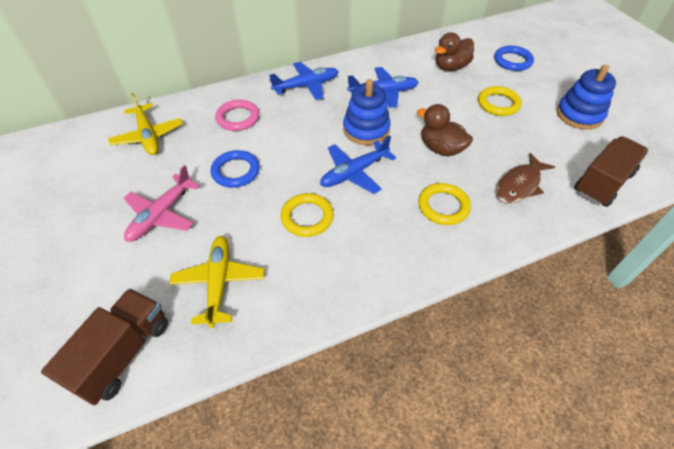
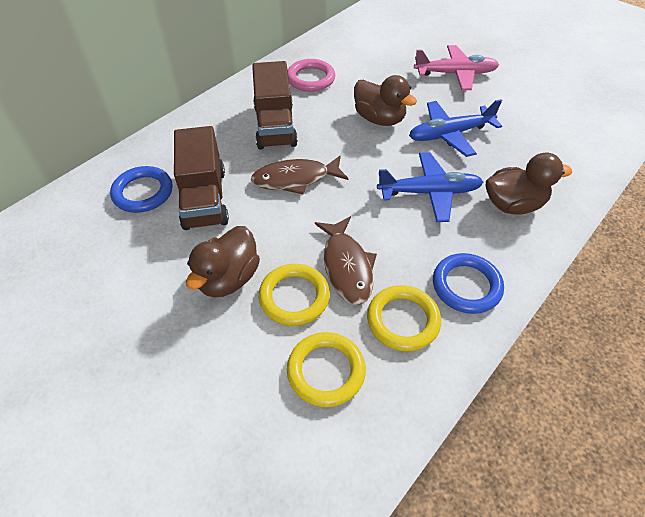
blue plane: [269,62,339,100] [320,136,396,194] [347,67,419,108] = 3 -> [377,152,483,222] [409,99,502,157] = 2
blue stacking toy: [343,79,390,145] [557,65,616,130] = 2 -> none = 0
brown duck: [417,104,473,156] [435,32,474,71] = 2 -> [186,226,260,298] [354,75,417,126] [486,153,572,215] = 3
brown fish: [496,153,555,204] = 1 -> [251,155,349,194] [315,216,377,305] = 2
yellow plane: [108,93,183,155] [169,236,264,328] = 2 -> none = 0

